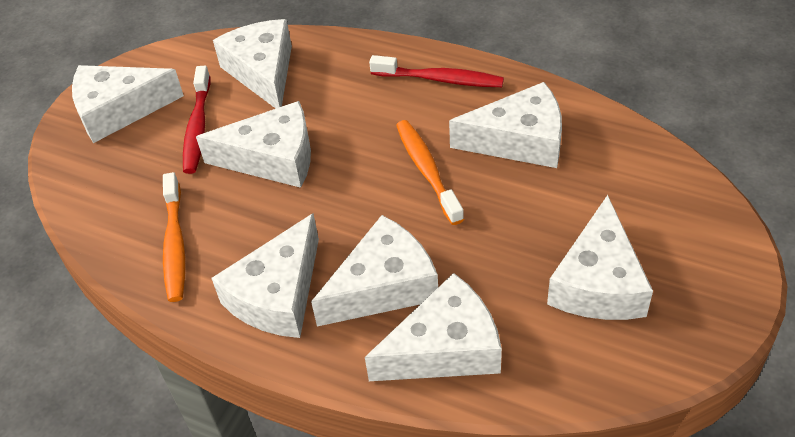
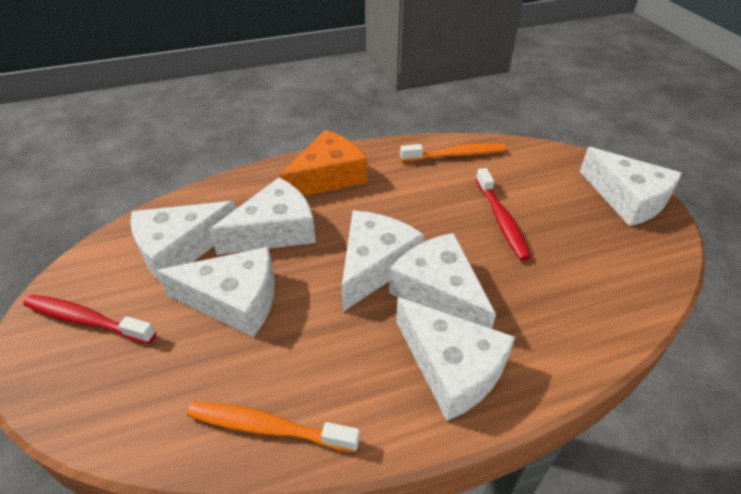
orange cheese: none = 0 -> [279,130,367,196] = 1
white cheese: [72,65,184,143] [196,101,311,188] [212,213,319,338] [213,19,292,109] [311,215,438,327] [365,273,502,381] [449,82,562,168] [547,195,653,320] = 8 -> [130,201,236,281] [156,247,275,338] [209,177,316,255] [342,211,424,311] [389,233,496,329] [396,297,515,421] [579,147,682,226] = 7

